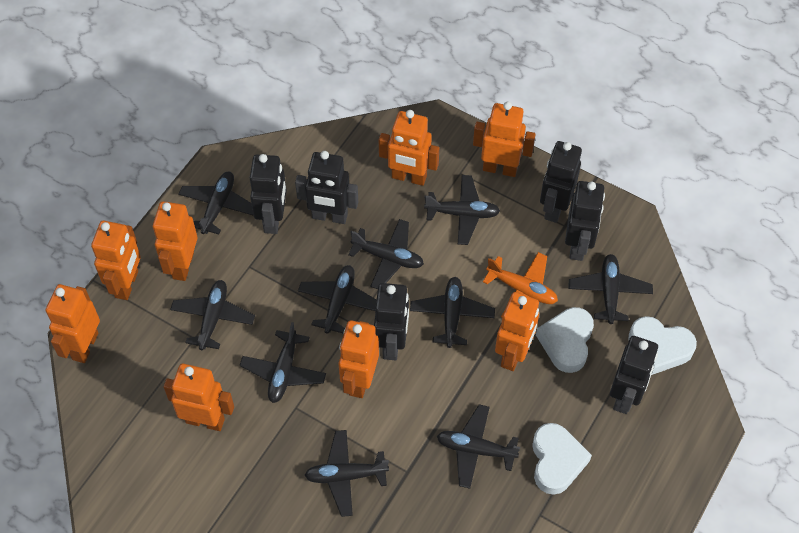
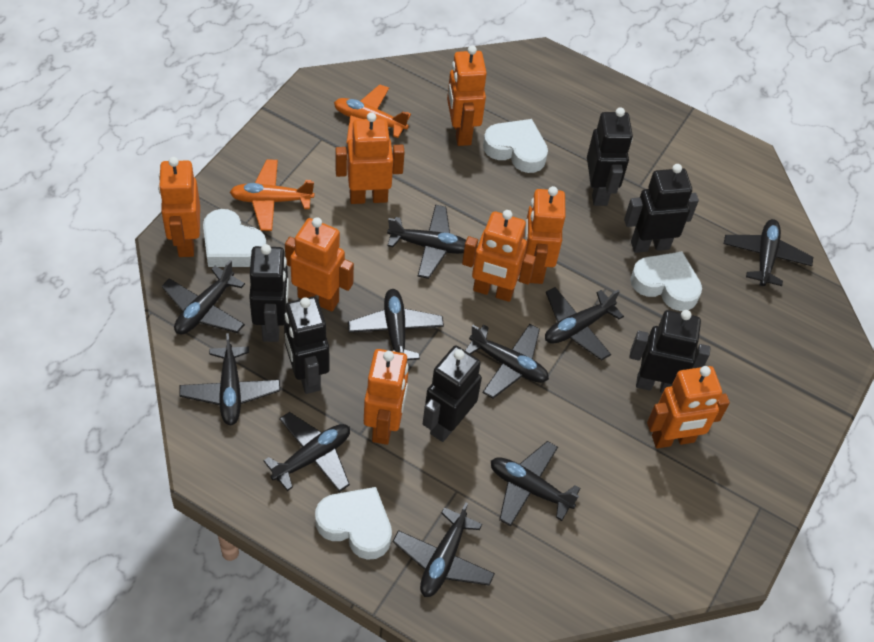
orange plane: [483,252,558,317] = 1 -> [230,159,314,231] [334,84,411,144] = 2
white heart: [532,423,592,495] [536,307,594,373] [628,316,697,375] = 3 -> [203,209,266,267] [315,487,392,560] [483,119,548,173] [630,252,702,311] = 4

